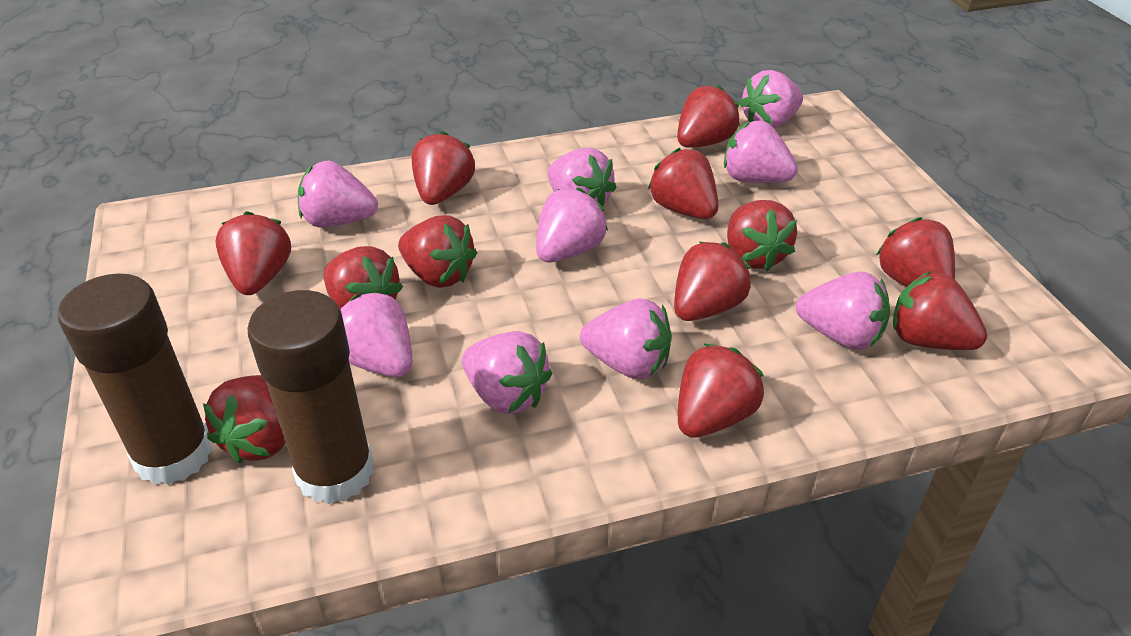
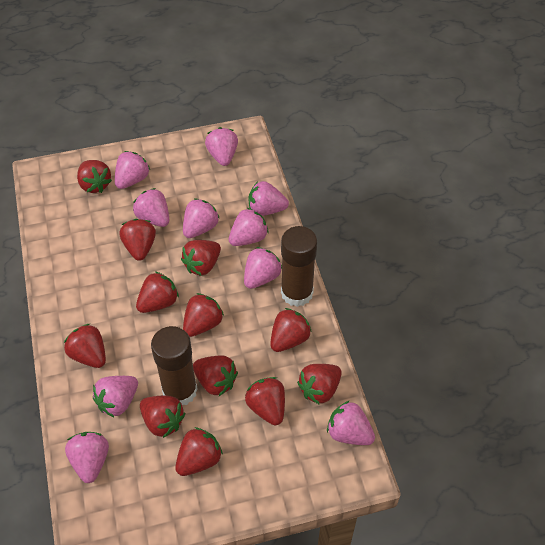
pink strawberry: [298,161,378,228] [340,291,412,377] [462,331,552,414] [536,188,608,262] [547,148,617,206] [580,299,672,379] [724,120,798,183] [739,70,803,129] [796,272,890,350] = 9 -> [65,432,109,483] [93,376,138,418] [115,151,150,189] [133,188,169,227] [183,198,220,238] [205,127,238,166] [229,208,269,246] [244,247,282,289] [248,181,289,216] [327,401,375,445] = 10

